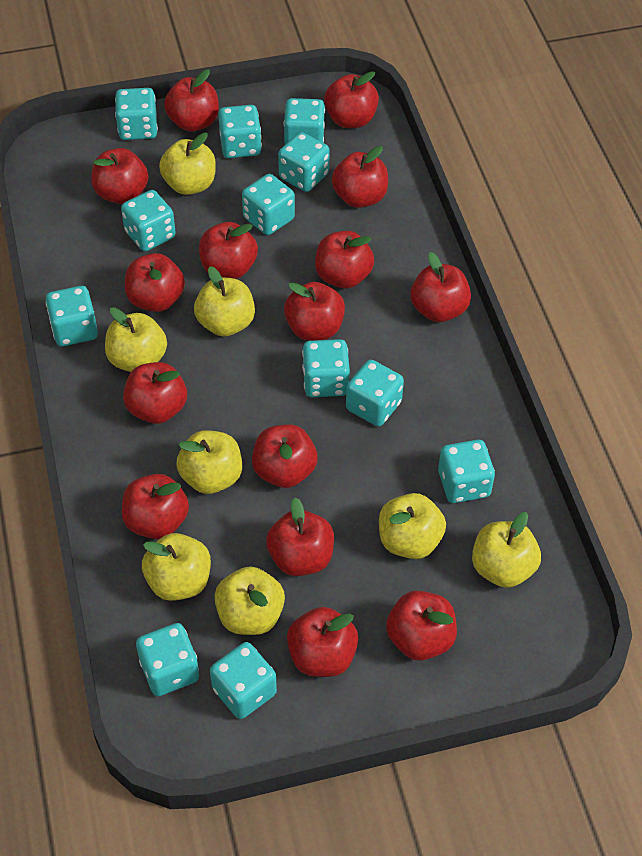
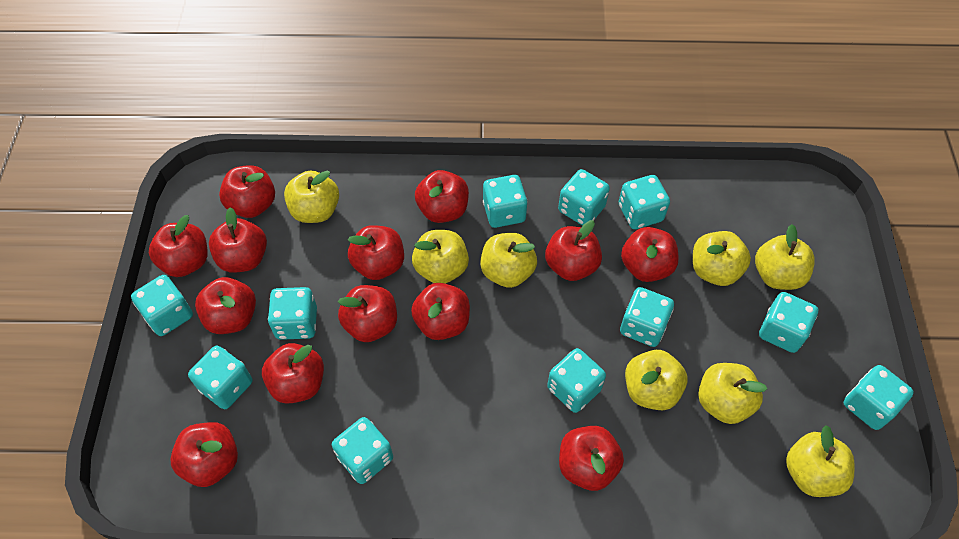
red apple: [91,148,148,204] [122,474,189,539] [123,362,187,424] [125,253,185,312] [164,69,219,131] [199,222,258,279] [252,424,317,488] [266,497,334,576] [284,282,345,341] [287,607,358,677] [315,231,374,288] [324,71,379,128] [332,146,388,208] [386,591,457,661] [411,252,471,322] = 15 -> [149,215,208,277] [170,422,238,487] [195,277,256,334] [209,208,267,272] [219,165,275,218] [262,343,324,404] [338,285,397,342] [348,225,404,280] [411,283,470,340] [415,170,469,223] [545,220,602,281] [559,426,624,491] [621,227,679,282] = 13
turquoise dice: [46,286,98,346] [115,88,158,140] [121,190,176,251] [136,623,199,696] [210,642,277,719] [218,105,262,158] [242,174,295,235] [278,132,330,192] [284,98,325,144] [302,339,350,397] [346,359,404,427] [438,440,495,503] = 12 -> [131,275,193,336] [188,346,252,409] [268,287,317,340] [332,417,393,484] [483,175,527,228] [547,348,606,413] [558,169,610,226] [619,175,670,229] [620,287,674,347] [759,292,818,353] [843,365,914,430] = 11

